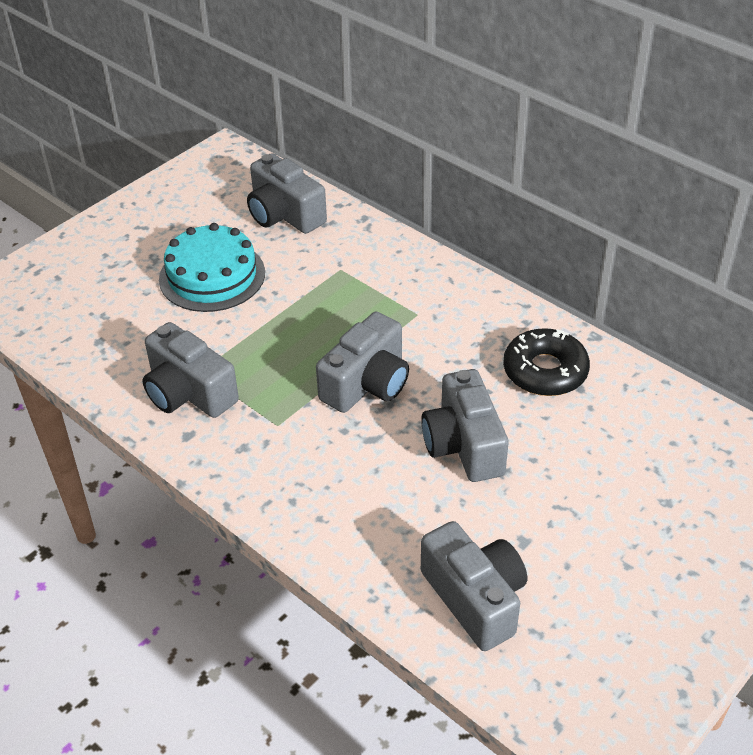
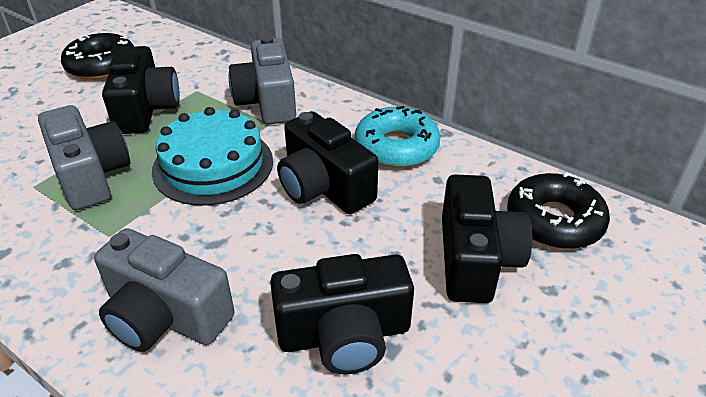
black camera: none = 0 -> [102,46,180,134] [270,254,414,374] [277,111,378,214] [442,175,532,303] = 4
black donut: [503,328,590,396] = 1 -> [61,33,135,80] [507,172,610,249] = 2
grey camera: [142,322,239,418] [247,153,327,234] [316,312,409,413] [421,369,509,482] [421,521,527,651] = 5 -> [38,105,130,210] [94,228,234,352] [229,36,296,124] = 3
turquoise donut: none = 0 -> [355,106,440,168] = 1

